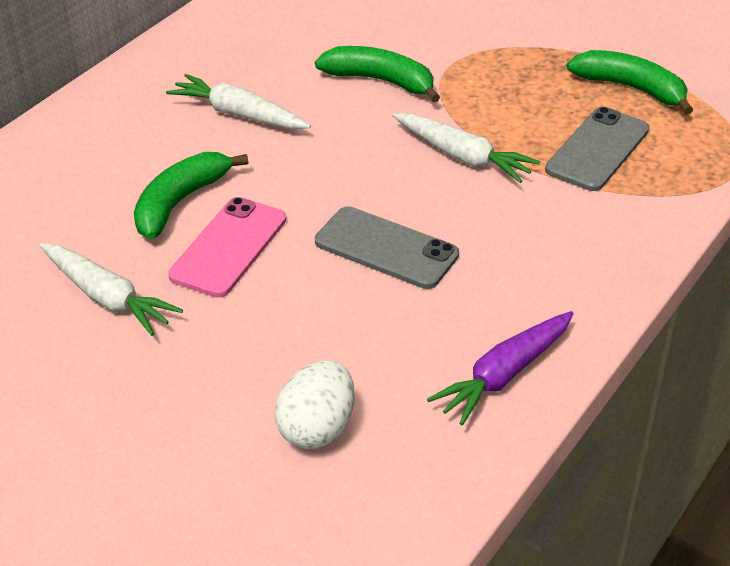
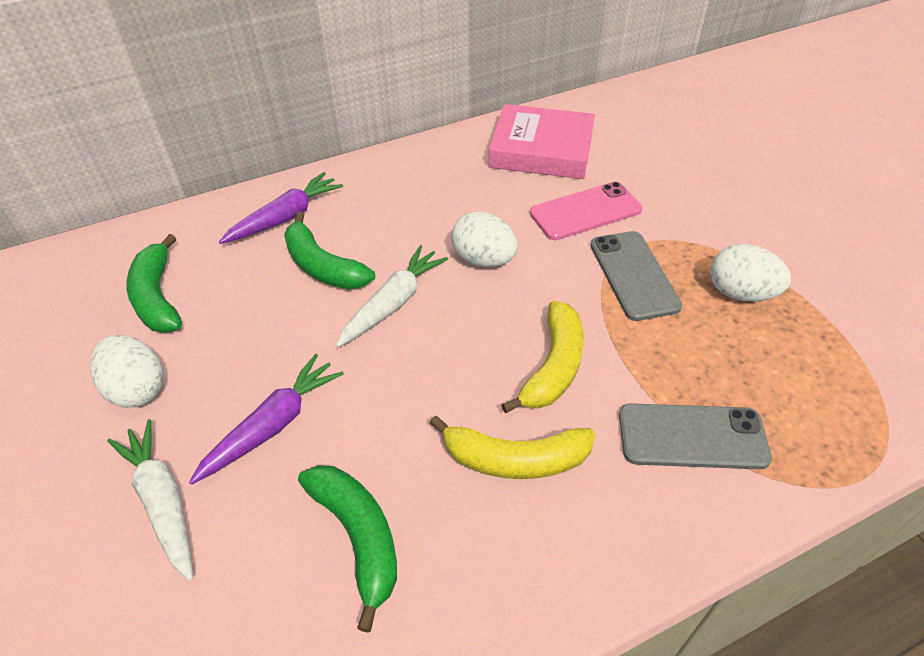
pink book: none = 0 -> [488,104,595,179] = 1
purple carrot: [427,311,574,425] = 1 -> [189,354,344,485] [219,172,343,244] = 2
white carrot: [39,243,183,336] [166,74,311,129] [393,113,540,183] = 3 -> [107,419,193,581] [336,245,448,347] = 2
white egg: [275,361,355,449] = 1 -> [90,335,164,408] [451,211,518,267] [710,244,791,302] = 3
yellow banana: none = 0 -> [429,415,595,479] [501,301,584,413] = 2

